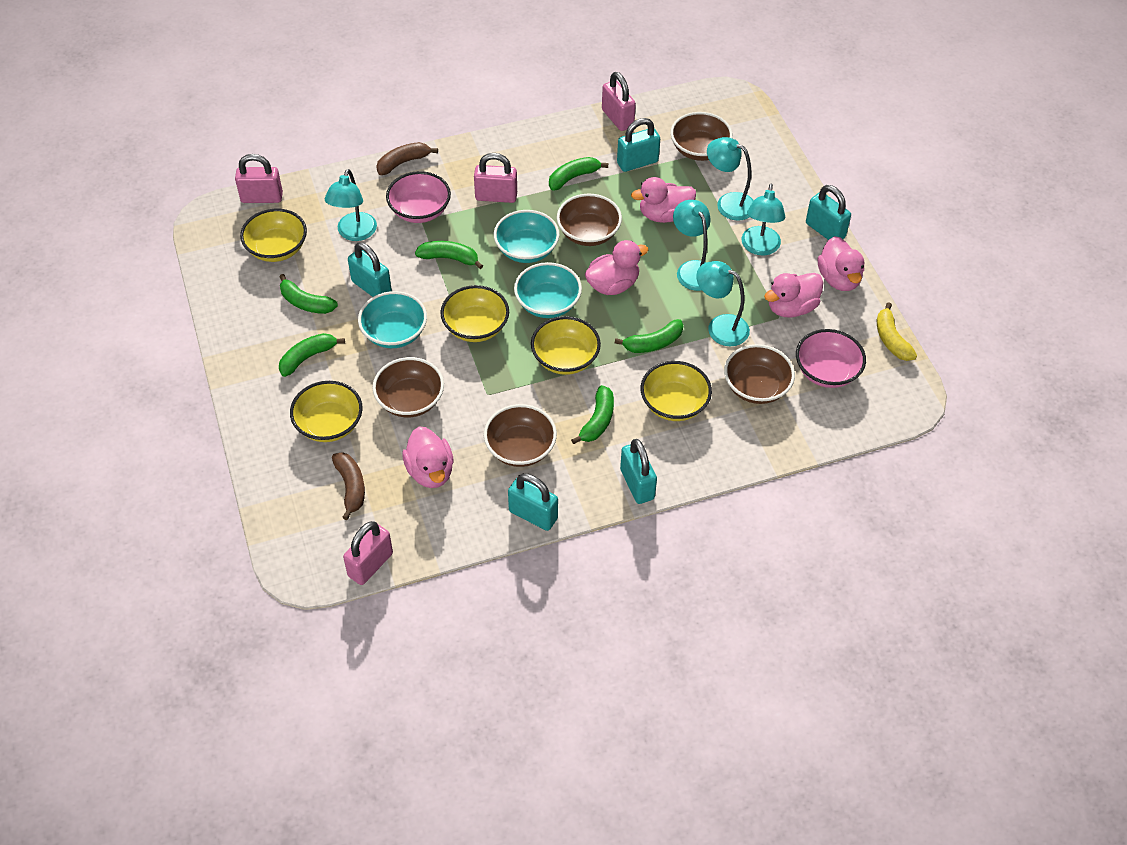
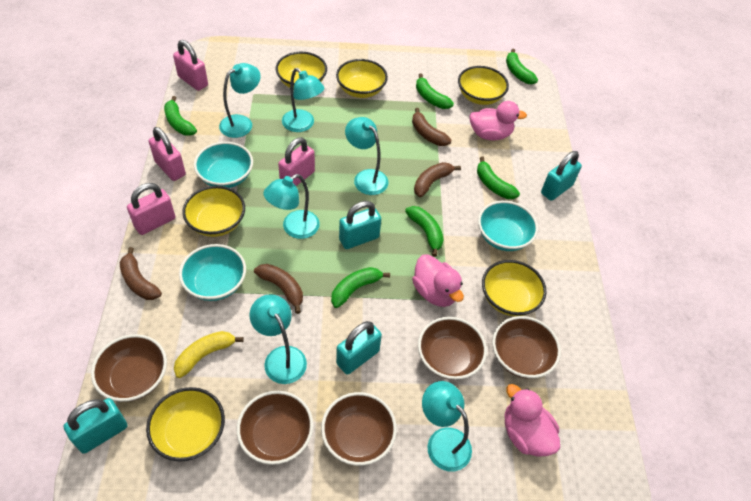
brown banana: [332,452,365,520] [376,142,438,175] = 2 -> [120,247,162,300] [254,264,303,314] [412,108,451,146] [414,162,461,197] = 4
pink bowl: [386,171,451,223] [796,329,866,388] = 2 -> none = 0
pink duck: [402,427,454,488] [585,240,648,295] [631,177,696,223] [764,273,823,318] [818,236,864,291] = 5 -> [412,254,464,307] [469,101,527,140] [504,384,560,457] = 3
turquoise lamp: [325,169,377,241] [673,200,711,291] [696,261,750,346] [707,137,754,221] [742,184,785,255] = 5 -> [219,63,261,138] [249,294,307,384] [263,174,320,239] [282,68,324,132] [345,117,389,195] [422,381,472,471] = 6
turquoise padlock: [348,242,392,297] [508,473,558,531] [617,118,660,172] [620,439,657,504] [806,185,851,240] = 5 -> [64,398,127,454] [336,321,382,375] [339,201,381,249] [541,151,582,201] = 4
yellow bowl: [240,209,307,262] [290,381,362,442] [440,285,509,342] [531,316,601,375] [641,361,712,421] = 5 -> [146,387,225,461] [182,186,245,237] [275,52,327,89] [336,59,388,98] [458,66,509,105] [482,260,547,317] = 6

